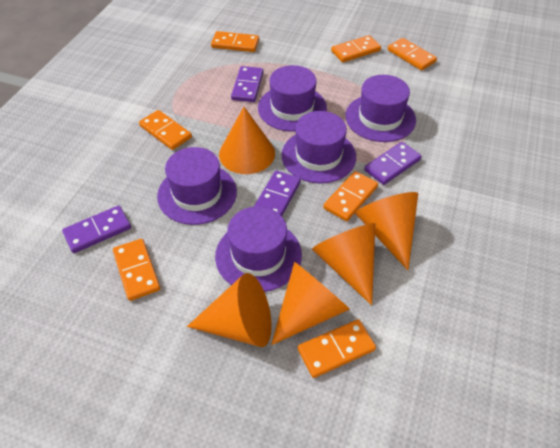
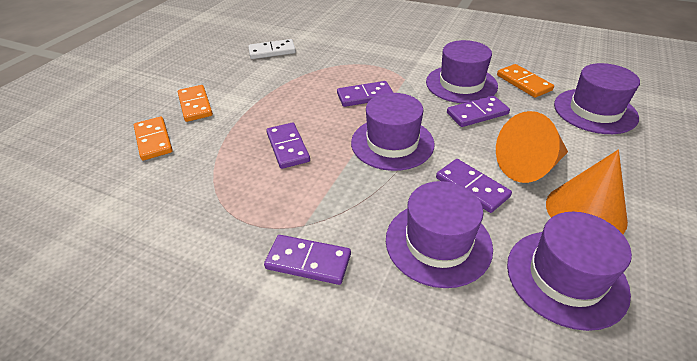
orange cone: [187,273,271,347] [219,107,275,174] [271,262,350,345] [312,223,375,305] [355,192,418,270] = 5 -> [496,111,568,183] [546,150,628,234] = 2
orange domino: [113,239,160,301] [139,110,192,150] [211,31,259,52] [298,319,376,378] [323,171,378,221] [331,35,381,63] [388,38,437,70] = 7 -> [134,116,173,160] [178,85,213,122] [497,64,554,98] = 3
purple domino: [62,205,131,253] [231,66,263,102] [254,170,301,216] [364,142,422,185] = 4 -> [264,235,351,285] [266,123,310,169] [337,81,393,107] [436,159,512,213] [447,96,510,127] = 5
white domino: none = 0 -> [248,39,296,59] = 1

